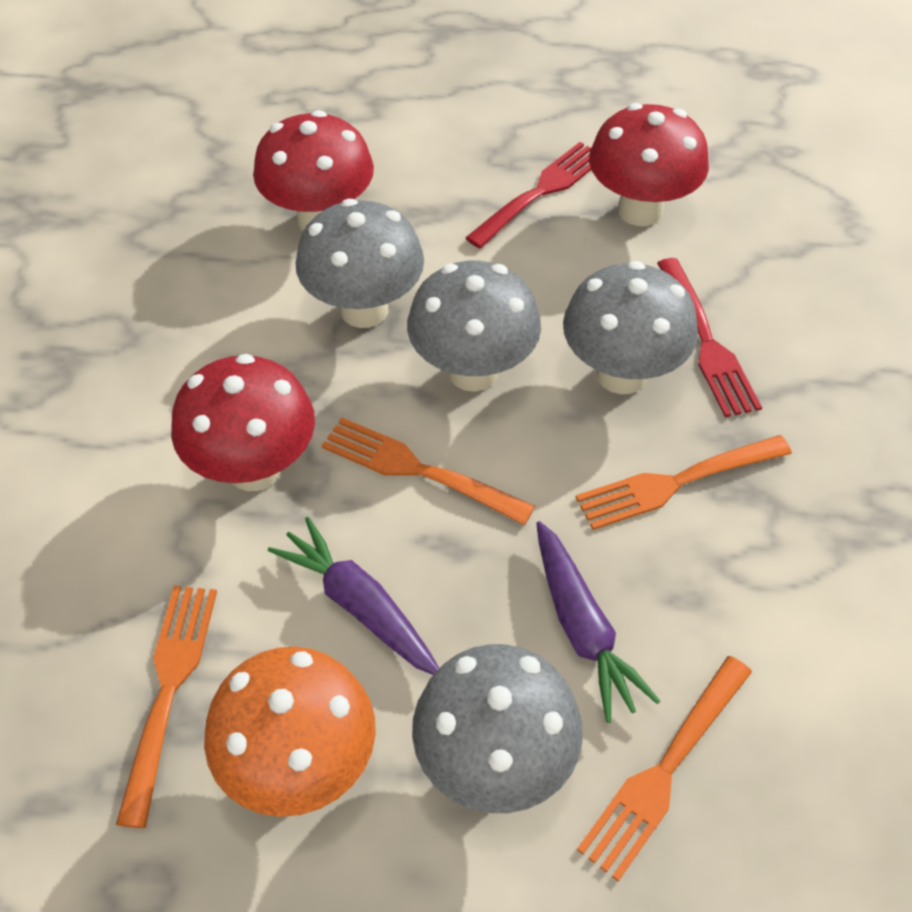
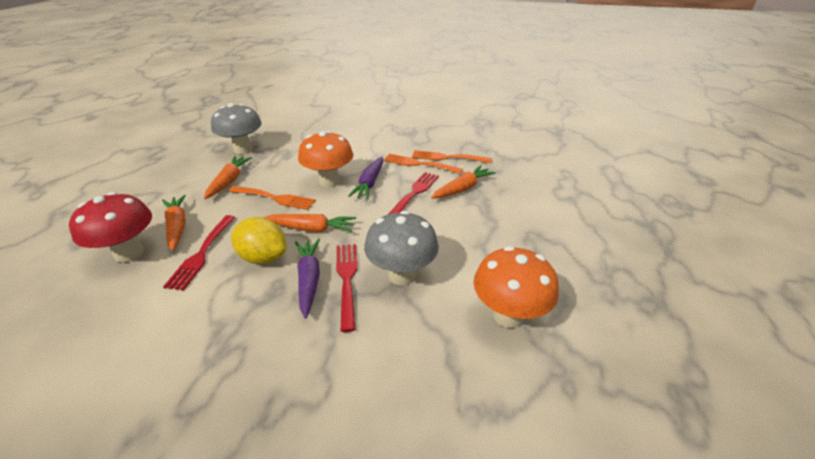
grey mushroom: [296,199,424,328] [407,261,541,391] [412,644,583,813] [563,261,698,394] = 4 -> [211,103,262,154] [364,211,439,285] = 2
orange carrot: none = 0 -> [162,195,186,251] [204,156,252,199] [263,214,356,232] [431,165,496,199] = 4
orange fork: [116,586,217,828] [321,418,535,525] [575,435,792,530] [577,656,752,882] = 4 -> [229,186,316,210] [383,153,463,174] [412,150,492,163] = 3
orange mushroom: [204,646,376,817] = 1 -> [298,131,353,188] [473,246,559,328] = 2
red fork: [465,142,591,248] [657,258,762,417] = 2 -> [163,215,235,290] [336,244,357,332] [389,172,439,214] = 3
red mushroom: [171,354,315,491] [253,110,374,231] [589,103,709,226] = 3 -> [69,192,152,263] = 1
yellow lemon: none = 0 -> [231,217,286,264] = 1

